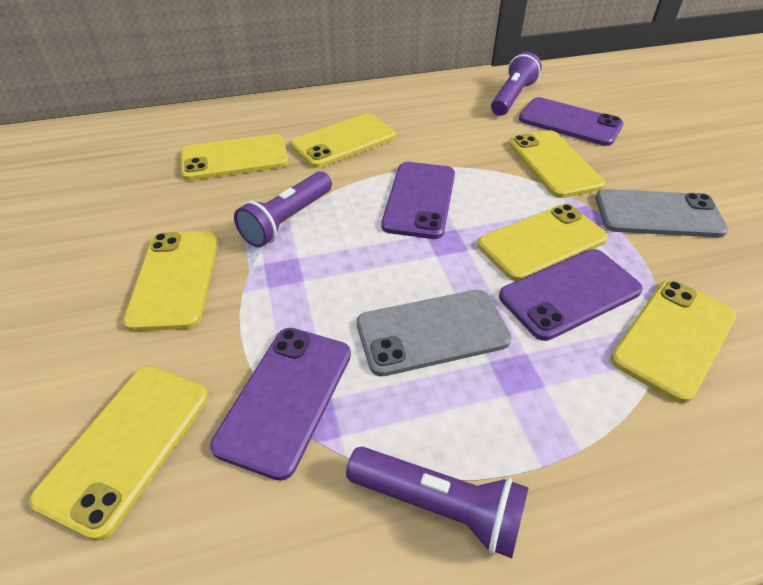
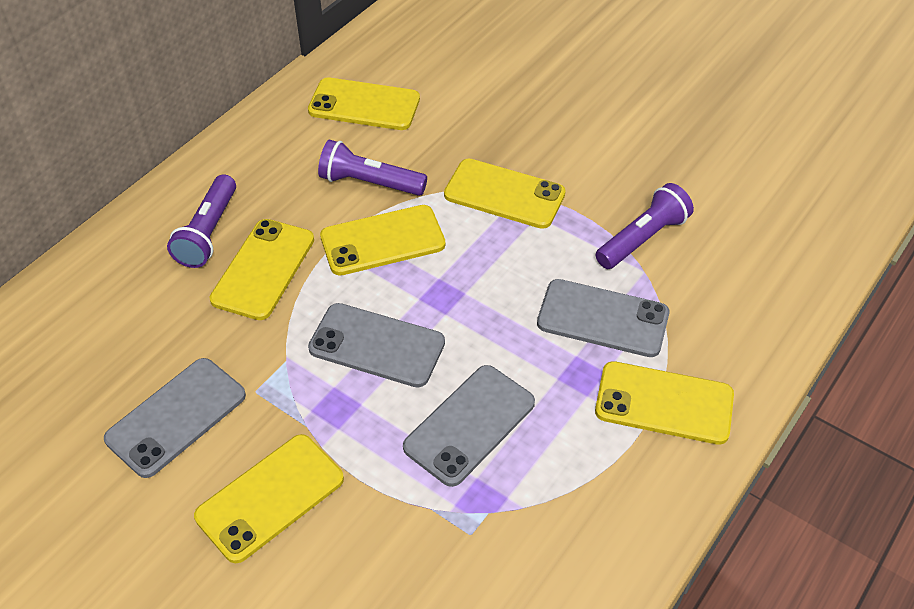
grey phone: [357,290,512,377] [596,189,728,237] = 2 -> [104,358,246,478] [308,303,445,387] [403,365,535,487] [537,279,669,357] = 4
purple phone: [210,328,351,481] [381,162,455,239] [499,249,643,341] [519,97,624,146] = 4 -> none = 0
yellow phone: [29,366,209,541] [123,231,218,332] [181,134,289,180] [291,113,396,168] [477,204,608,281] [509,130,605,198] [611,280,736,403] = 7 -> [194,434,344,563] [210,219,314,320] [308,77,420,130] [320,205,446,276] [444,159,566,229] [595,361,734,445] = 6

